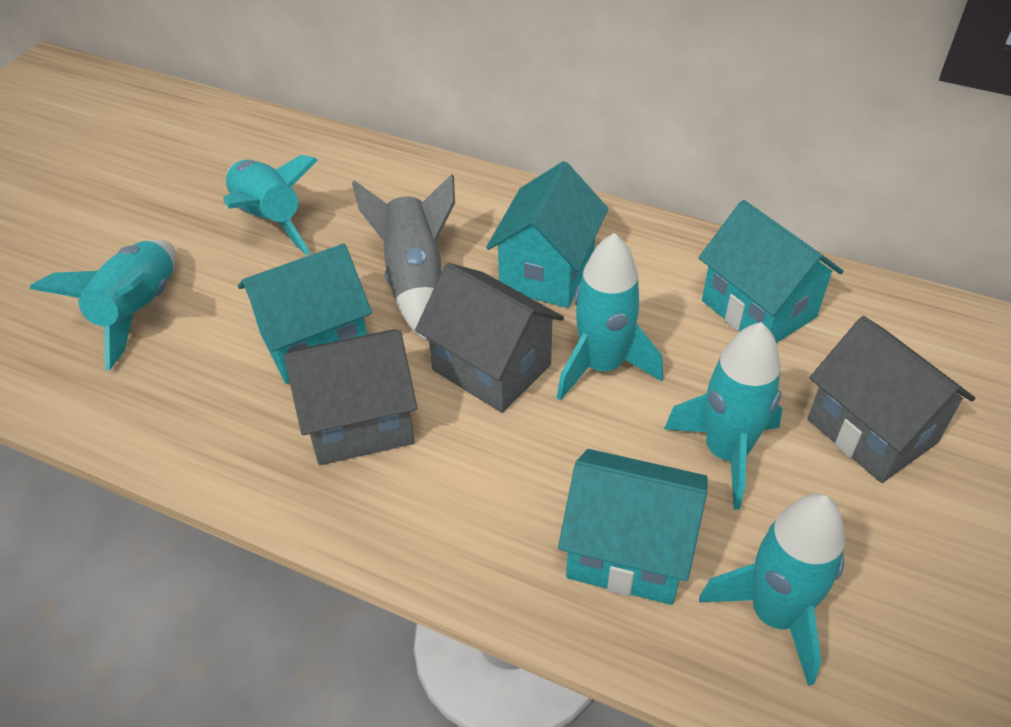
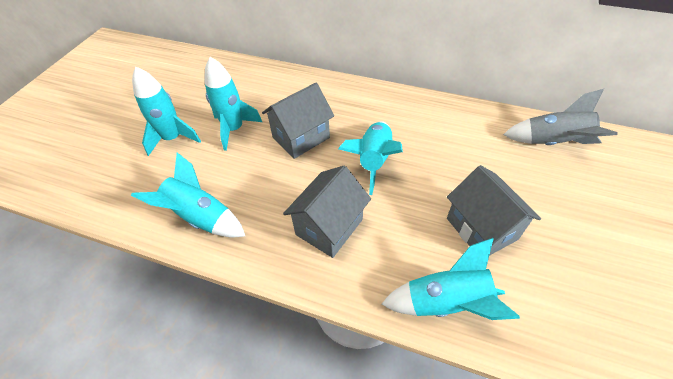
turquoise house: [238,244,372,384] [486,161,608,308] [558,449,708,605] [699,200,844,343] = 4 -> none = 0

